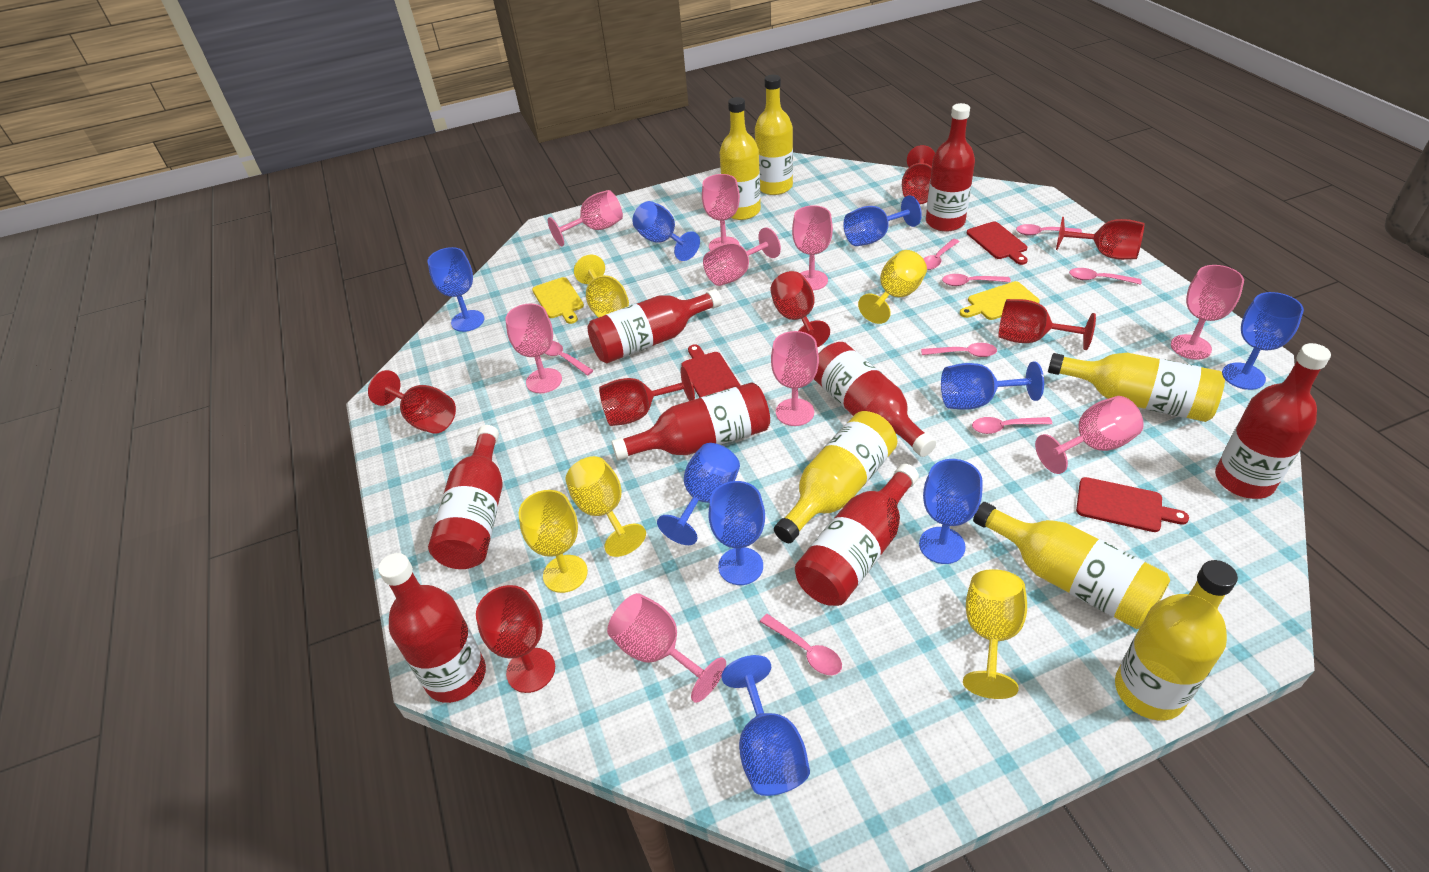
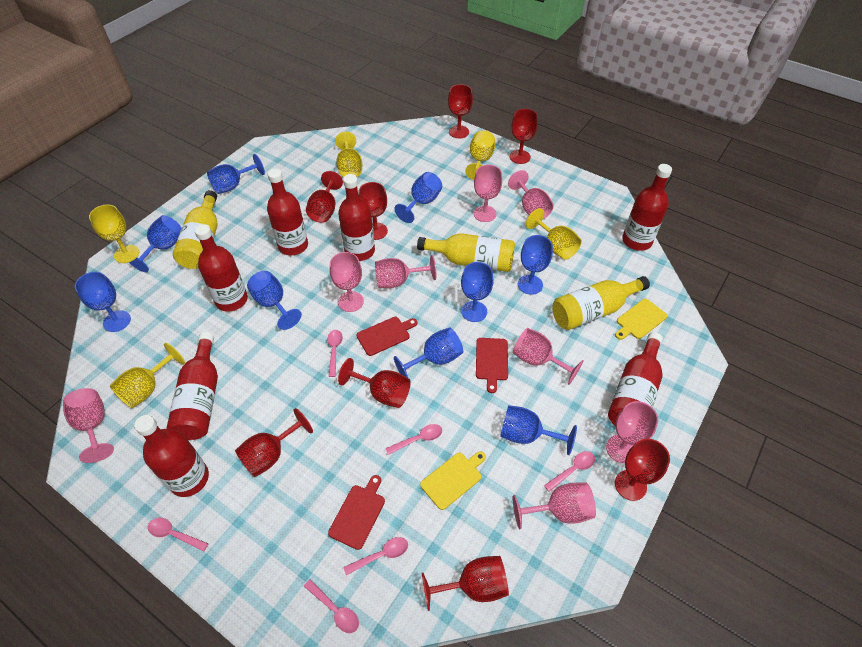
pink goblet: [505,303,562,393] [548,190,623,246] [607,593,726,703] [702,174,740,250] [703,227,781,286] [771,331,819,426] [792,205,833,290] [1035,396,1144,474] [1171,265,1244,360] = 9 -> [63,388,114,463] [330,252,364,312] [375,255,437,288] [474,165,502,222] [508,170,554,219] [513,328,584,385] [513,483,596,529] [606,401,658,463] = 8
pink spoon: [544,341,594,375] [760,614,842,675] [921,343,997,357] [923,239,960,270] [942,274,1011,286] [972,417,1053,434] [1016,224,1082,236] [1069,268,1141,285] = 8 -> [148,518,208,552] [304,579,359,633] [327,330,343,377] [343,537,408,575] [385,424,442,455] [544,451,595,492] = 6
red bottle: [378,553,486,703] [428,425,503,569] [588,289,722,363] [612,382,770,461] [795,464,919,606] [814,342,936,457] [926,103,975,231] [1215,343,1331,499] = 8 -> [134,415,209,497] [167,332,218,440] [195,224,248,311] [267,169,308,255] [338,174,375,261] [608,332,663,425] [622,164,672,251] = 7
red goblet: [368,370,456,434] [476,585,555,693] [599,366,695,426] [770,271,830,347] [902,145,935,204] [998,299,1096,350] [1056,217,1145,260] = 7 -> [235,408,313,477] [306,171,343,223] [338,358,411,408] [358,182,388,240] [422,556,509,611] [448,84,473,138] [510,109,538,164] [615,439,670,501] = 8
yellow bottle: [720,97,761,220] [755,75,793,195] [774,411,897,543] [973,502,1170,629] [1048,353,1225,422] [1115,560,1238,720] = 6 -> [173,190,218,269] [417,233,515,272] [552,276,650,330] = 3

